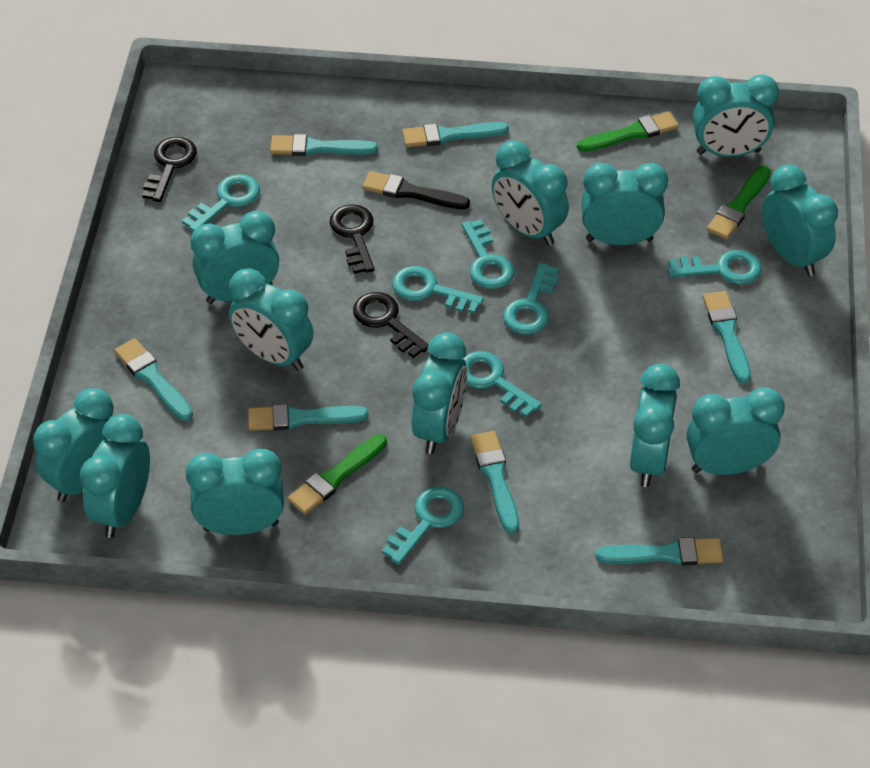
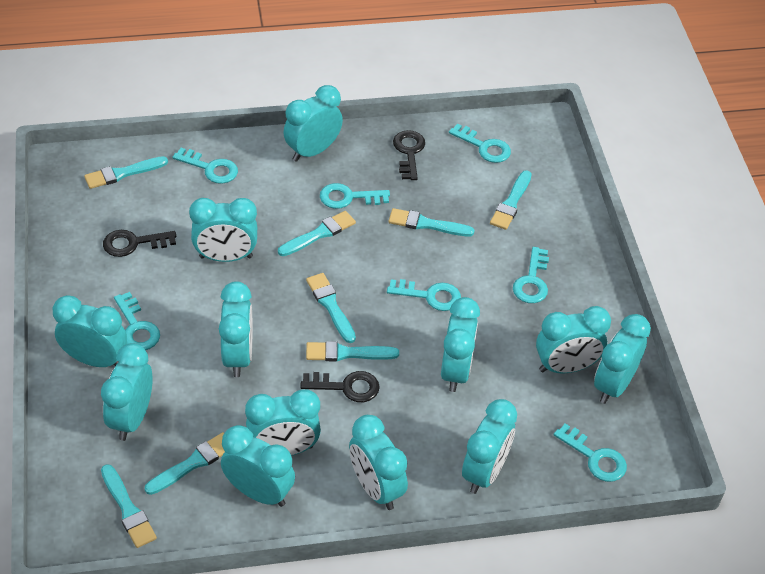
black brush: [362,171,470,209] = 1 -> none = 0
green brush: [287,434,387,515] [577,111,679,152] [706,166,771,239] = 3 -> none = 0
turquoise brush: [114,338,193,421] [248,404,369,431] [270,134,378,156] [402,122,509,147] [470,431,519,534] [595,537,723,565] [703,291,751,384] = 7 -> [84,156,168,189] [101,464,157,548] [145,432,225,495] [278,211,356,256] [306,273,356,343] [306,341,399,361] [389,208,474,236] [490,170,532,230] = 8

